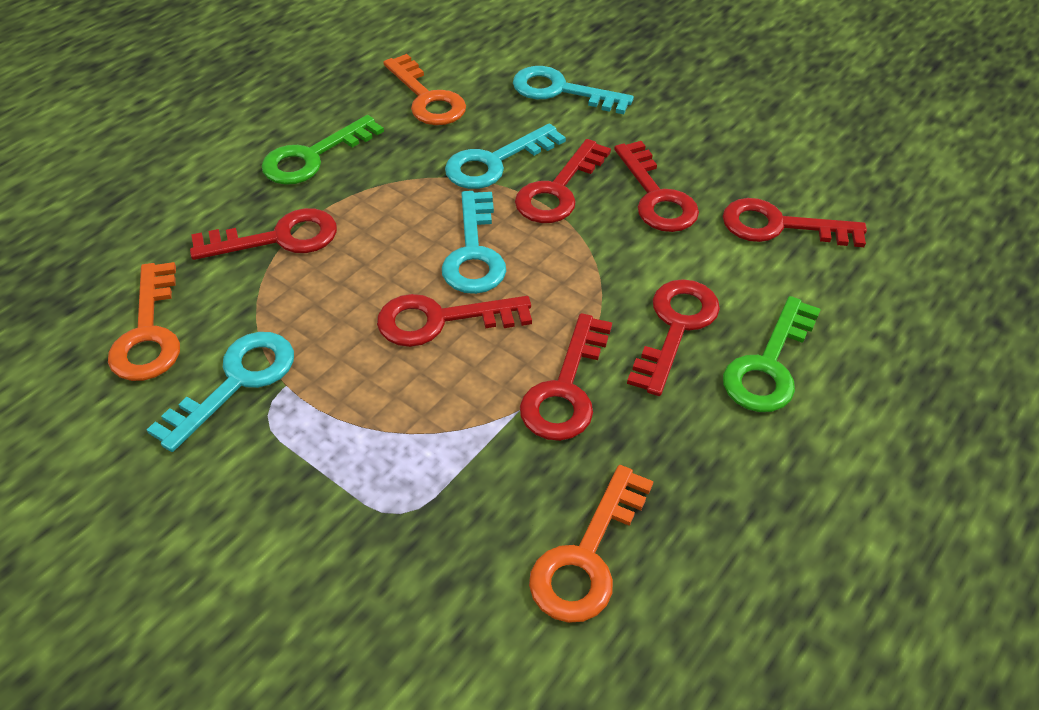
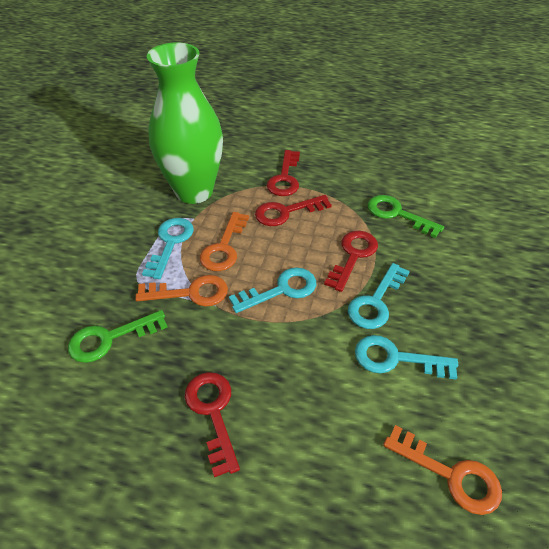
green vase: none = 0 -> [147,42,223,204] = 1
red key: [190,208,337,260] [377,294,532,347] [515,139,611,223] [520,313,612,441] [614,141,699,232] [627,279,720,396] [723,198,867,247] = 7 -> [185,372,240,477] [255,195,332,226] [267,150,300,196] [324,231,378,292] = 4

